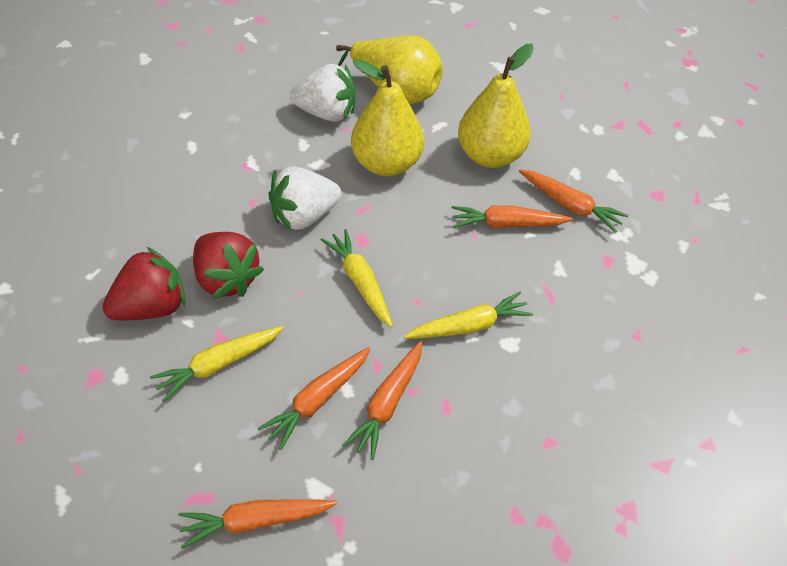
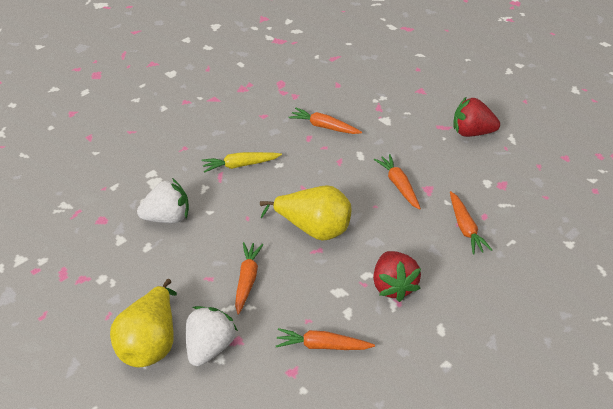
yellow carrot: [150,326,284,401] [321,229,393,327] [404,292,533,339] = 3 -> [201,152,282,173] = 1
yellow pear: [336,35,443,104] [351,59,424,176] [458,44,534,168] = 3 -> [110,279,177,367] [260,185,351,241] = 2

